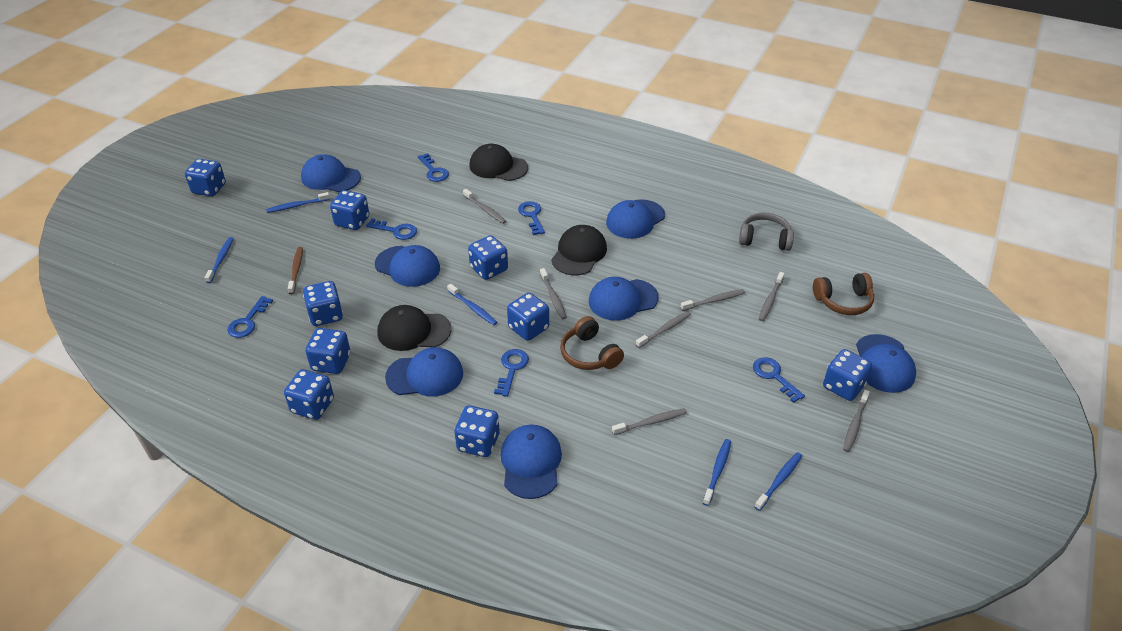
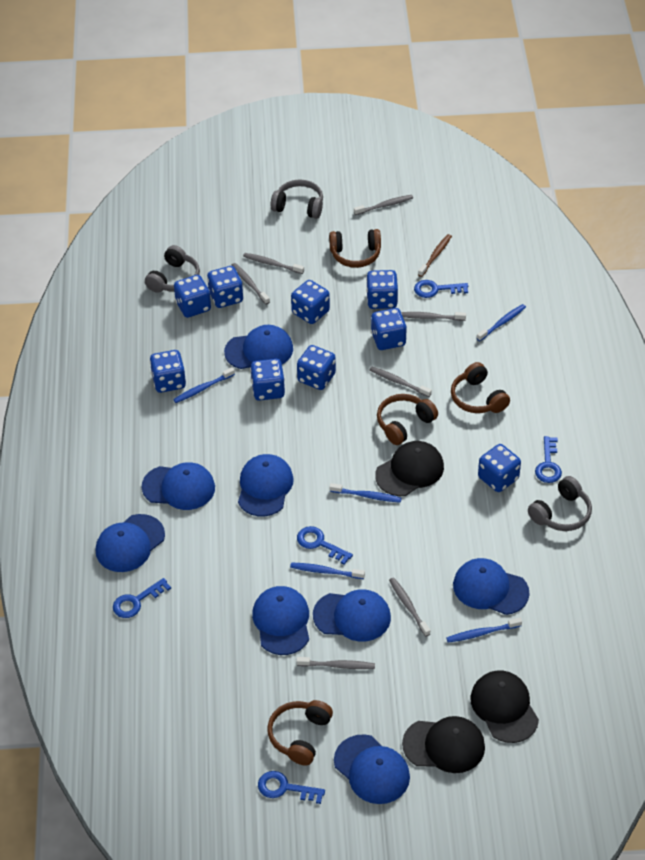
blue cap: [301,154,361,192] [375,245,440,287] [385,347,463,396] [501,425,562,499] [589,277,659,321] [606,199,665,239] [856,334,916,393] = 7 -> [96,514,165,572] [142,462,215,510] [224,325,293,369] [238,454,294,517] [252,586,309,655] [313,589,391,642] [334,734,410,804] [453,558,529,615] = 8
blue key: [227,296,273,338] [366,218,417,240] [418,153,449,182] [494,349,529,397] [518,201,545,235] [753,357,805,403] = 6 -> [113,578,171,618] [258,771,325,804] [297,526,353,565] [414,280,468,298] [535,436,562,483] = 5
brown headphones: [560,316,624,370] [813,273,874,315] = 2 -> [268,700,333,766] [329,229,381,268] [377,394,438,445] [451,362,510,413] = 4
grey headphones: [739,213,794,251] = 1 -> [145,245,200,293] [271,179,323,219] [528,476,592,531] = 3

